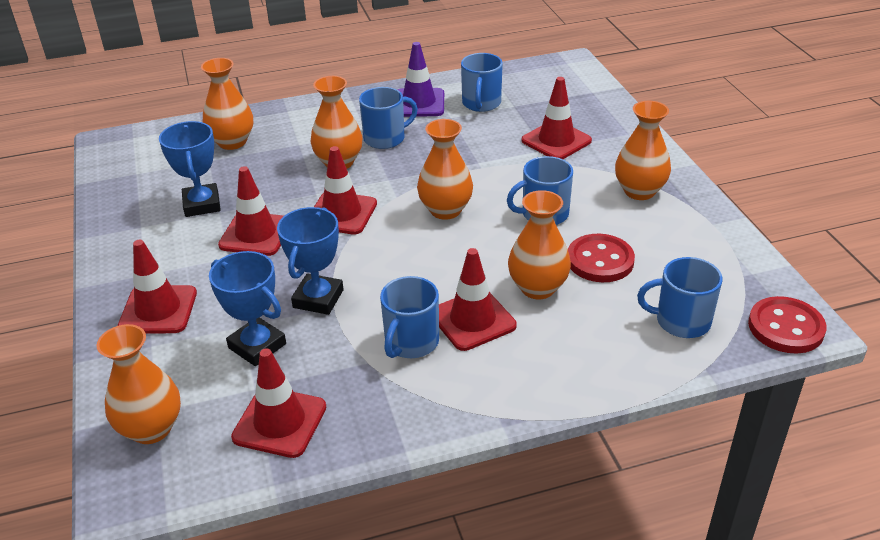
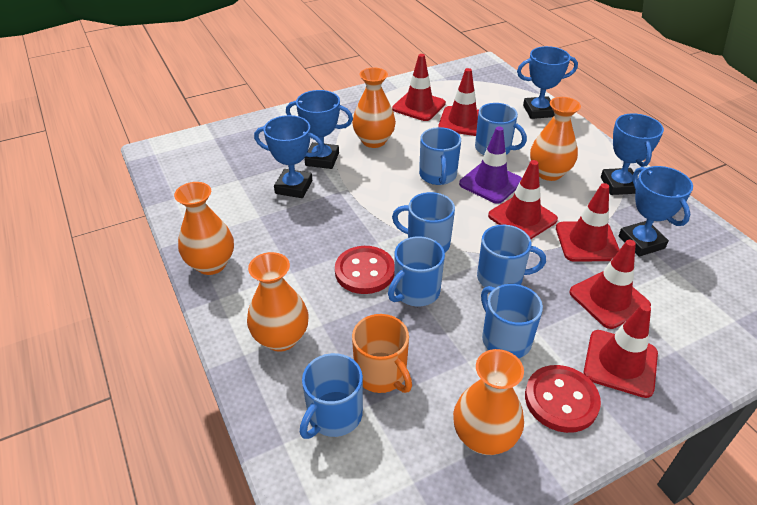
blue mug: [359,87,418,149] [380,276,439,358] [461,53,503,112] [507,156,573,225] [637,257,722,338] = 5 -> [300,353,363,439] [388,236,445,306] [392,192,455,253] [419,127,461,185] [475,103,527,155] [477,225,546,288] [481,284,543,358] = 7
blue trophy: [159,121,221,217] [209,251,286,366] [277,207,344,315] = 3 -> [254,115,324,198] [286,90,353,169] [517,46,578,119] [601,113,664,195] [619,166,693,257] = 5
orange mug: none = 0 -> [352,314,412,393] = 1
orange vase: [97,324,181,444] [201,58,253,150] [310,76,363,169] [417,119,473,220] [508,190,571,300] [615,101,671,200] = 6 -> [174,182,234,275] [247,252,309,352] [352,67,396,148] [453,349,524,455] [530,97,581,181] = 5

